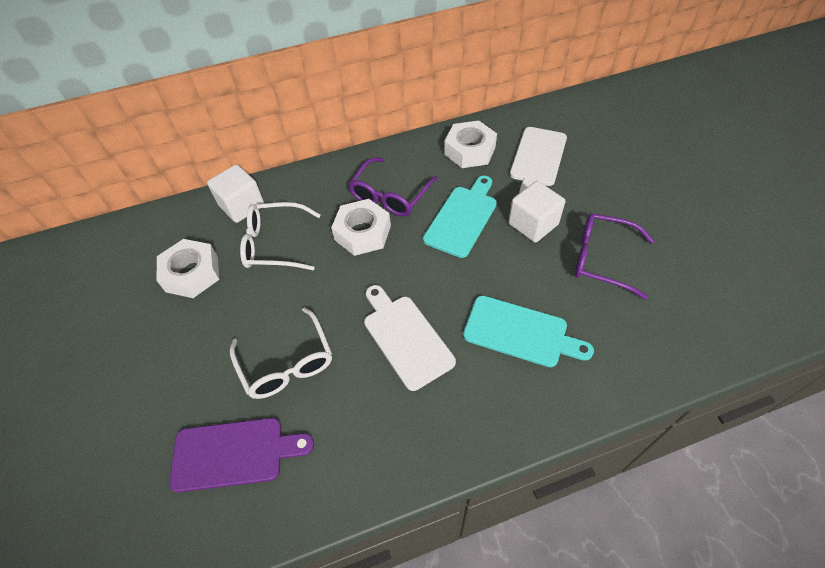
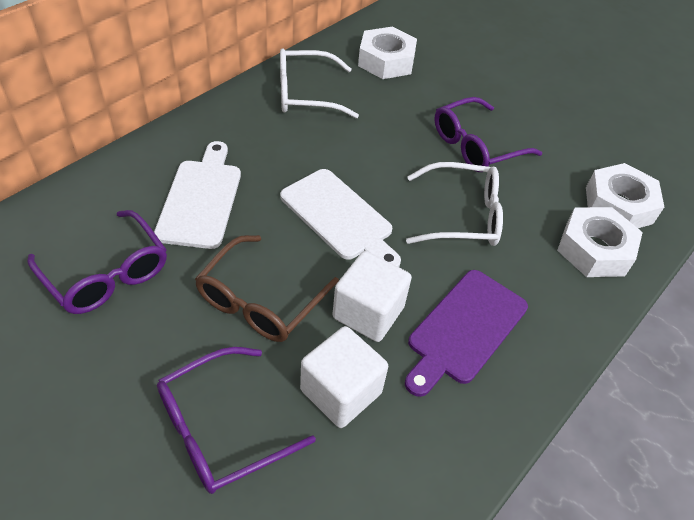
brown glasses: none = 0 -> [195,235,339,342] = 1
purple glasses: [349,157,438,216] [575,213,654,299] = 2 -> [28,210,167,314] [157,347,316,494] [434,97,542,172] = 3
turquoise cutting board: [423,176,497,258] [463,296,594,367] = 2 -> none = 0

